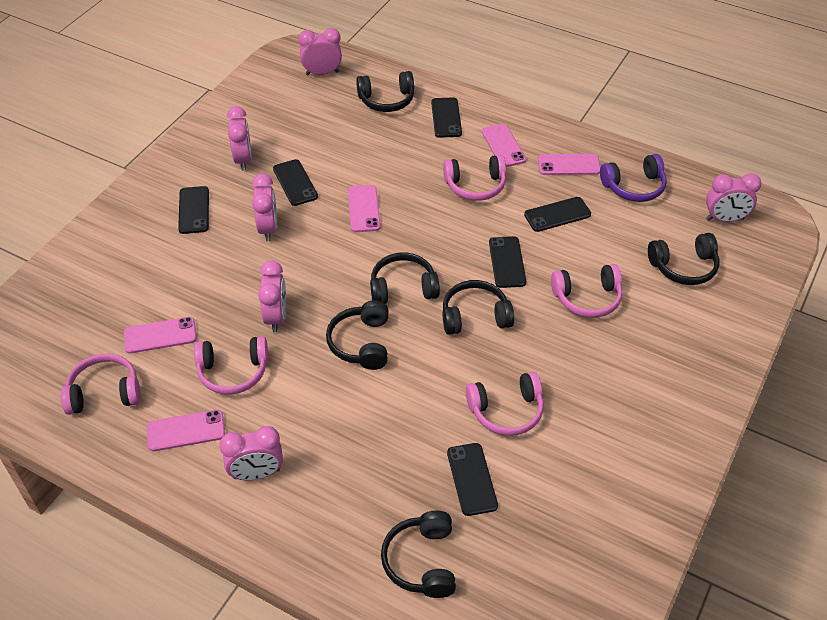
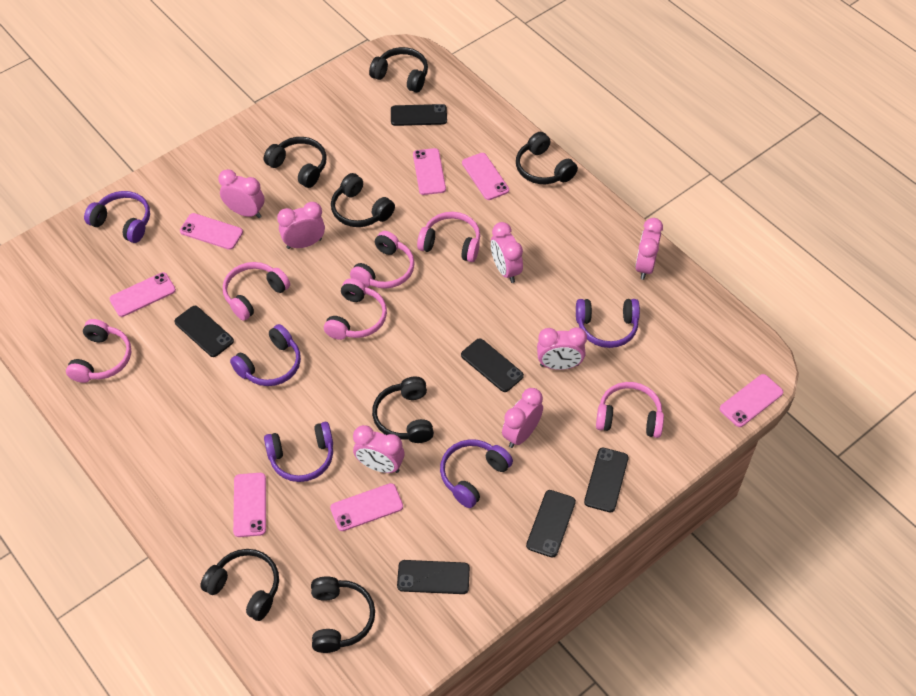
black headphones: [326,300,389,370] [356,71,414,112] [370,253,440,304] [381,511,456,598] [443,280,514,335] [648,233,719,285] = 6 -> [200,549,279,621] [264,137,327,188] [311,576,375,653] [331,173,395,227] [369,47,428,93] [372,376,434,443] [516,132,578,184] = 7
pink clock: [219,426,283,481] [227,106,252,171] [252,174,277,241] [258,261,286,332] [298,28,342,75] [706,173,762,222] = 6 -> [218,169,265,218] [277,202,325,249] [353,425,404,473] [491,222,523,283] [502,388,543,448] [537,327,587,370] [635,218,663,280] = 7
pink headphones: [61,354,141,415] [194,336,268,395] [443,155,506,201] [466,372,544,436] [551,264,623,318] = 5 -> [66,319,131,383] [223,262,290,321] [324,278,387,340] [350,231,415,289] [417,212,480,262] [596,382,664,438] = 6
pink phone: [124,317,197,354] [147,410,225,451] [348,185,380,232] [482,124,526,167] [538,154,600,175] = 5 -> [110,272,176,317] [180,213,243,250] [233,473,266,537] [330,483,403,531] [413,148,446,195] [462,153,509,200] [720,374,783,427] = 7
purple headphones: [600,154,667,202] = 1 -> [84,191,150,243] [230,324,301,386] [264,422,333,482] [440,439,513,508] [576,299,640,348] = 5

